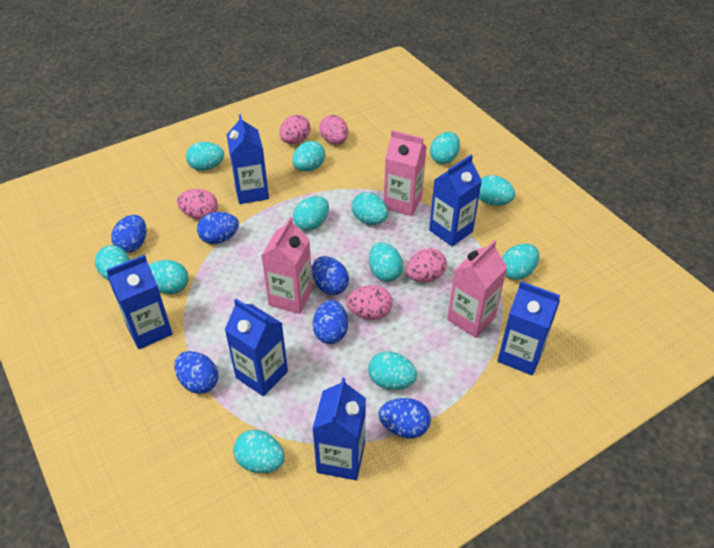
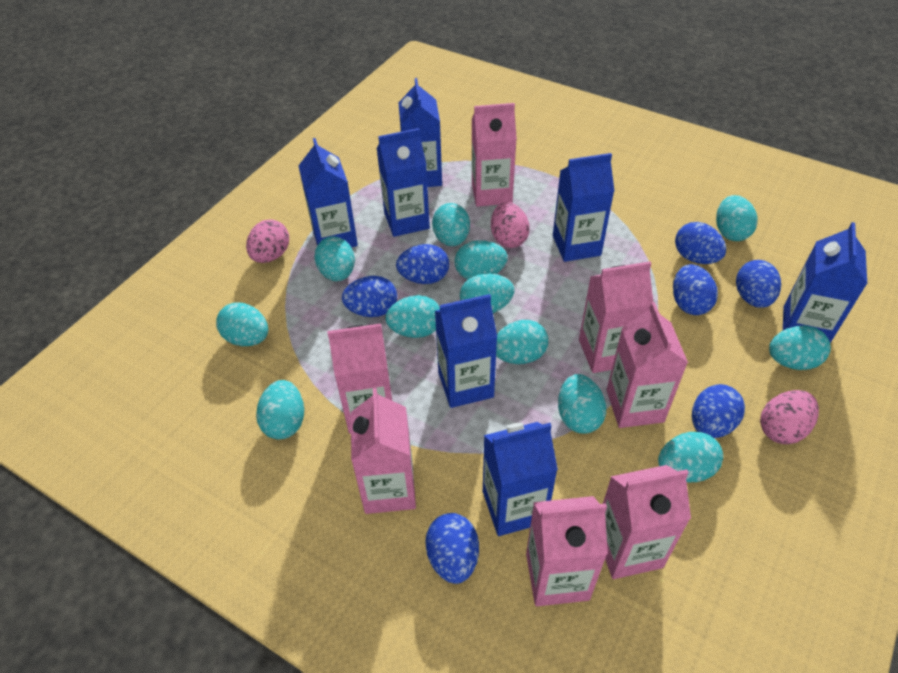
blue carton: [106,255,173,349] [225,299,288,396] [227,114,269,204] [312,377,366,480] [429,155,482,246] [498,281,560,375] = 6 -> [299,138,358,248] [376,128,430,237] [399,78,442,187] [435,294,497,408] [483,422,558,536] [553,153,614,262] [783,222,867,343] = 7
blue egg: [111,215,146,253] [174,351,218,394] [197,212,239,244] [312,256,349,295] [313,300,348,344] [379,398,431,438] = 6 -> [342,276,397,317] [396,244,449,284] [425,513,479,584] [673,264,718,315] [675,222,726,264] [692,384,745,438] [736,260,781,308] = 7
pink carton: [261,217,313,314] [384,130,427,216] [447,240,507,338] = 3 -> [327,323,392,434] [351,388,416,514] [472,103,517,207] [526,496,608,606] [579,261,653,373] [603,465,691,579] [607,302,688,428] = 7
pink egg: [177,189,218,220] [279,114,310,144] [319,115,348,145] [346,285,392,320] [406,248,447,282] = 5 -> [246,219,289,263] [491,202,530,248] [760,390,819,444] = 3

